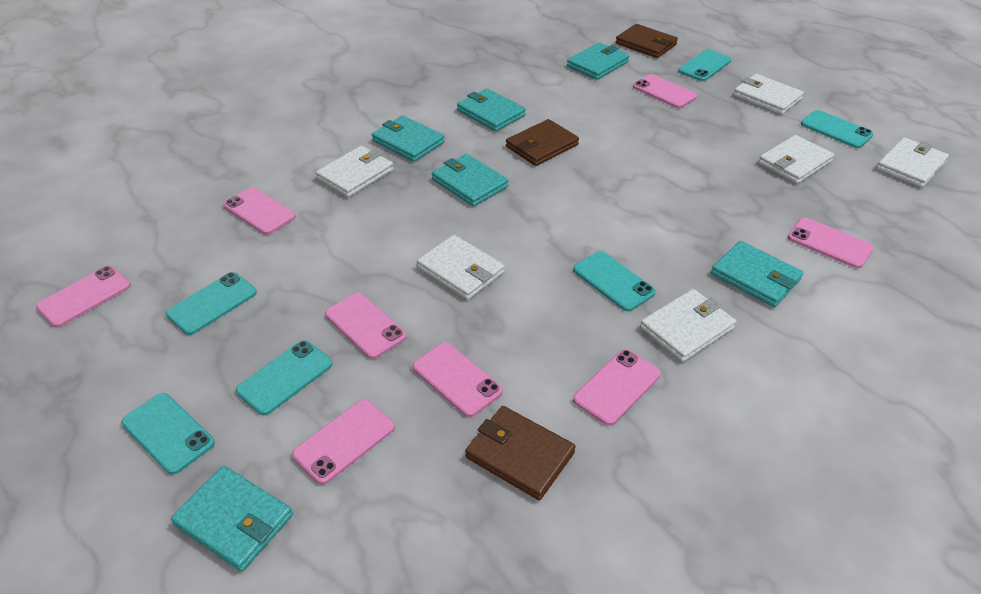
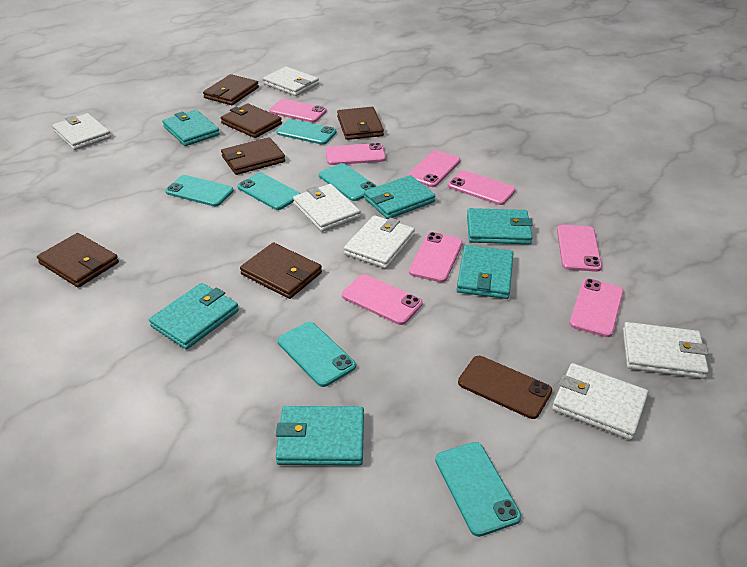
brown phone: none = 0 -> [458,356,552,419] = 1
brown wallet: [465,406,576,500] [506,119,579,166] [616,24,678,58] = 3 -> [37,233,119,288] [203,74,259,105] [221,104,282,138] [221,137,286,175] [240,243,322,299] [337,107,384,140] = 6

